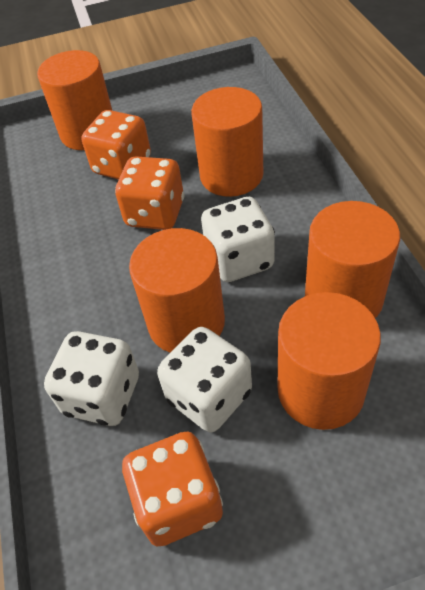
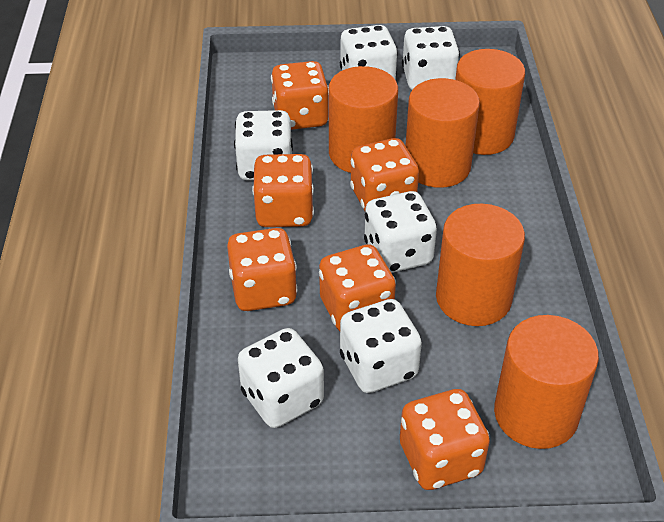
orange dice: [82,110,151,180] [115,156,184,230] [122,431,223,546] = 3 -> [227,228,298,311] [252,154,314,227] [271,61,329,130] [319,244,396,331] [350,138,419,211] [400,389,490,490] = 6
white dice: [44,331,139,426] [157,327,252,432] [201,197,275,282] = 3 -> [234,110,293,181] [238,328,324,428] [340,25,398,80] [340,299,422,393] [364,191,437,273] [402,26,460,90] = 6

